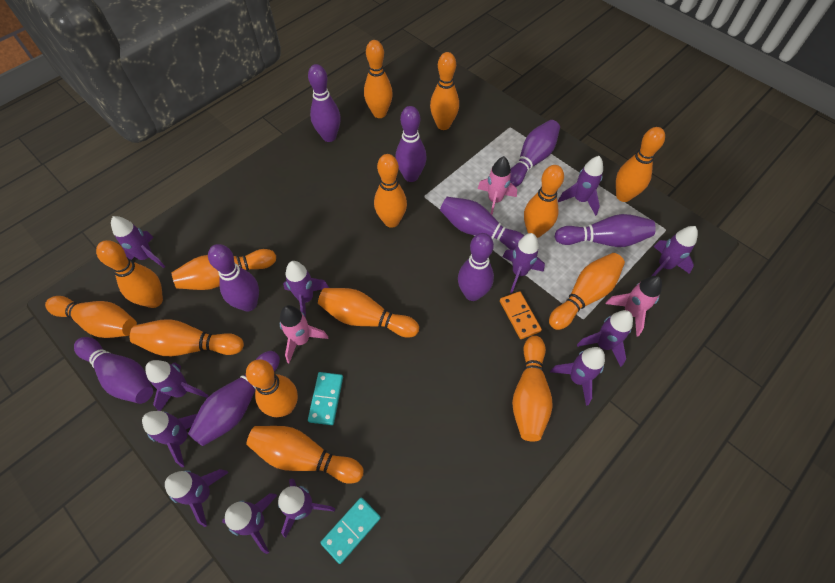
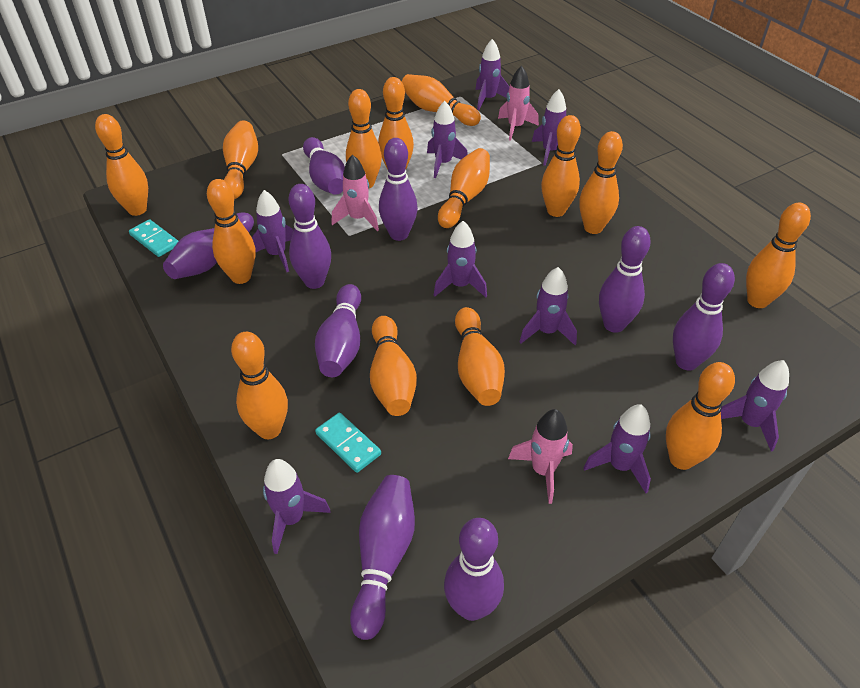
orange domino: [500,291,542,339] = 1 -> none = 0
purple rocket: [111,216,165,268] [142,411,197,467] [145,360,209,411] [165,469,229,527] [222,493,277,554] [278,479,335,538] [283,261,329,318] [503,233,545,293] [550,347,605,406] [558,156,603,216] [577,310,633,367] [652,226,698,276] = 12 -> [252,190,293,272] [263,459,331,554] [427,101,468,178] [434,221,487,297] [475,39,509,110] [519,267,577,345] [532,89,566,166] [583,404,651,493] [721,360,789,451] = 9

